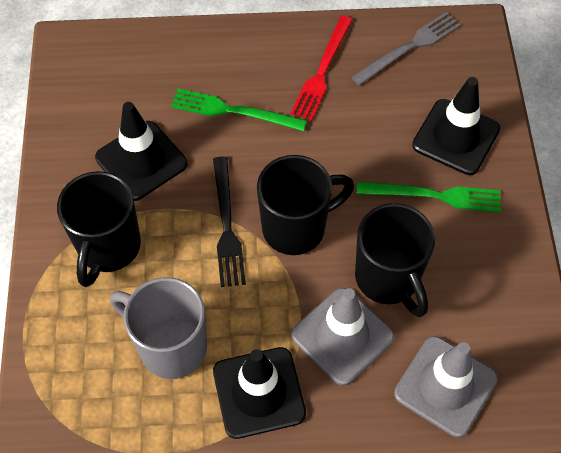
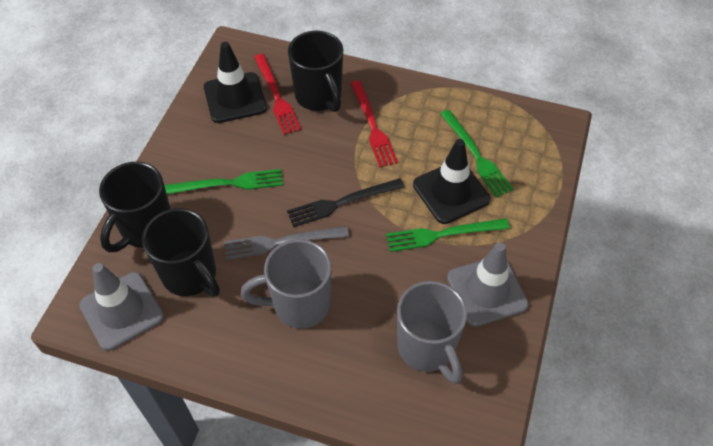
black traffic cone: [95,102,187,201] [213,347,306,439] [412,77,500,175] = 3 -> [204,42,267,123] [413,139,490,224] = 2
green fork: [171,89,307,131] [357,181,501,212] = 2 -> [164,169,283,194] [386,219,510,252] [440,110,513,197] = 3
grey mug: [110,277,207,379] = 1 -> [241,239,332,329] [397,281,467,384] = 2
red fork: [291,16,353,121] = 1 -> [254,54,301,135] [350,80,398,167] = 2

